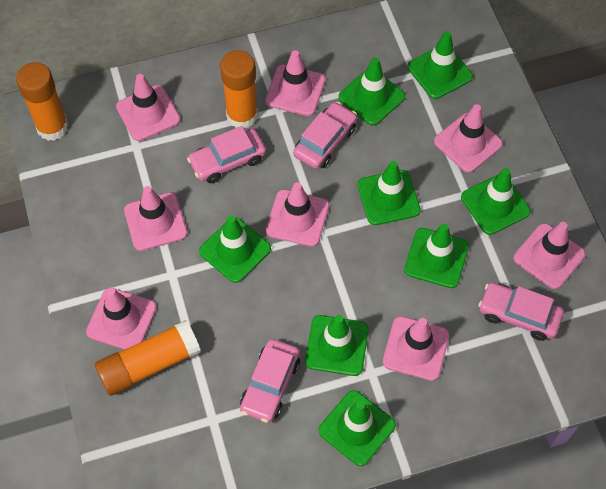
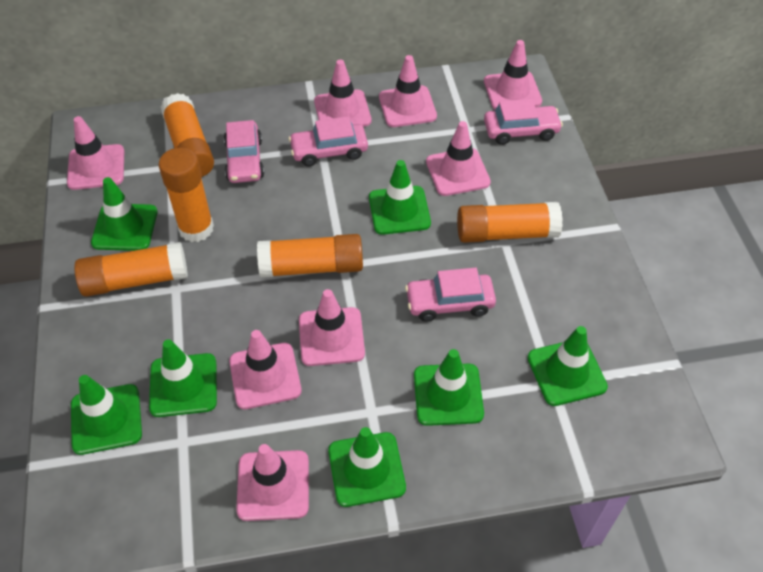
green traffic cone: [199,215,271,283] [305,315,369,376] [318,390,396,466] [338,57,405,125] [357,161,421,225] [404,224,469,288] [408,31,473,99] [461,168,531,235] = 8 -> [71,375,142,455] [91,177,158,251] [149,339,217,417] [328,427,406,507] [369,160,431,235] [414,349,484,426] [528,326,608,406] = 7
orange glue stick: [16,62,68,141] [95,320,201,396] [220,50,258,128] = 3 -> [74,242,188,297] [159,148,214,242] [160,93,214,177] [257,234,363,278] [457,202,563,243] = 5

